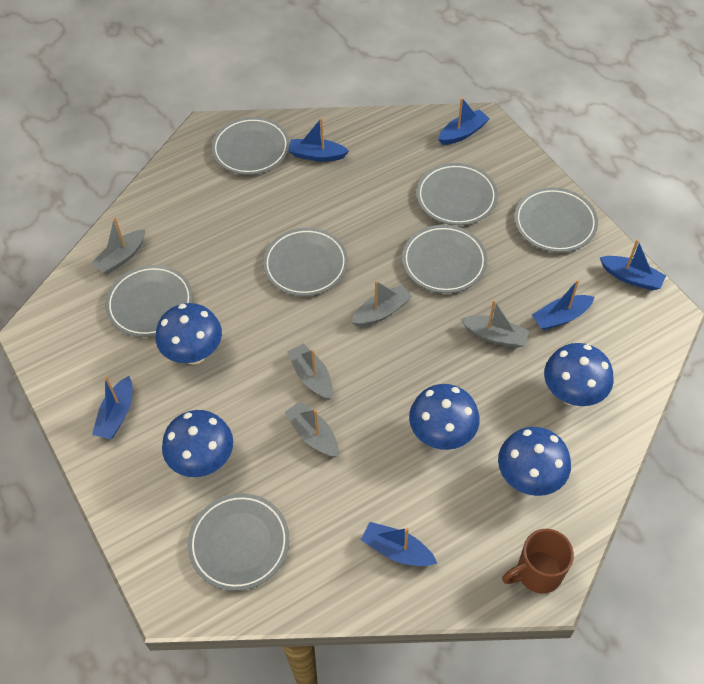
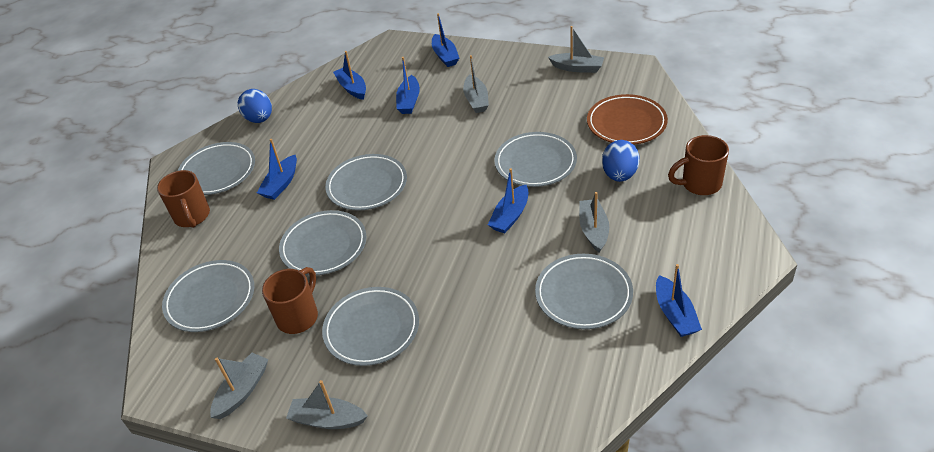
blue egg: none = 0 -> [238,89,272,123] [602,140,640,182] = 2
blue mushroom: [156,303,222,365] [162,410,233,477] [409,384,480,450] [498,427,571,496] [544,343,613,406] = 5 -> none = 0
brown mug: [502,529,574,593] = 1 -> [157,170,210,228] [262,267,318,334] [668,135,729,195] = 3
brown plate: none = 0 -> [587,94,668,145] = 1

